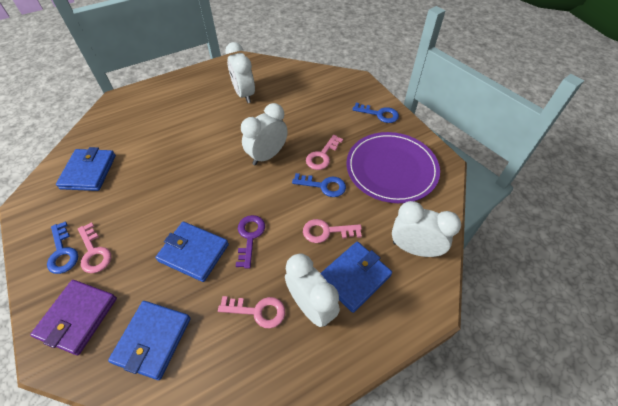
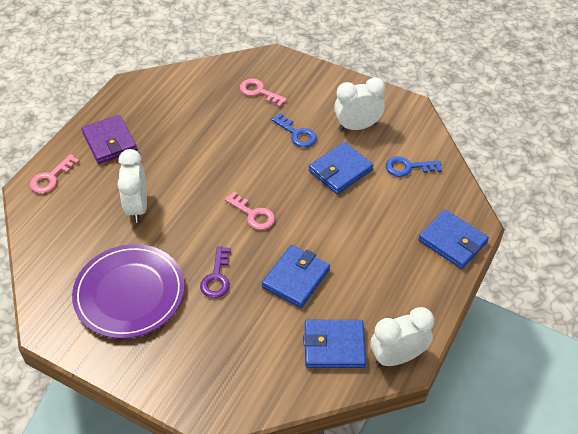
blue key: [47,221,78,274] [292,173,346,197] [352,103,399,123] = 3 -> [271,113,317,147] [386,156,442,177] = 2
pink key: [78,222,111,273] [218,296,285,328] [303,219,362,243] [306,135,343,170] = 4 -> [30,154,80,193] [225,192,275,230] [240,78,287,107] = 3
white clock: [225,42,255,103] [241,103,288,165] [285,254,340,327] [392,201,461,257] = 4 -> [117,149,147,223] [334,77,386,131] [370,307,434,366] = 3

